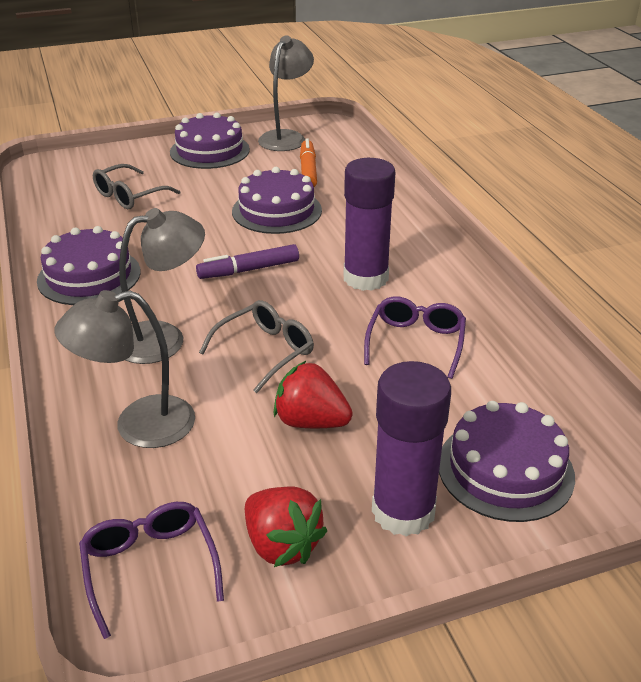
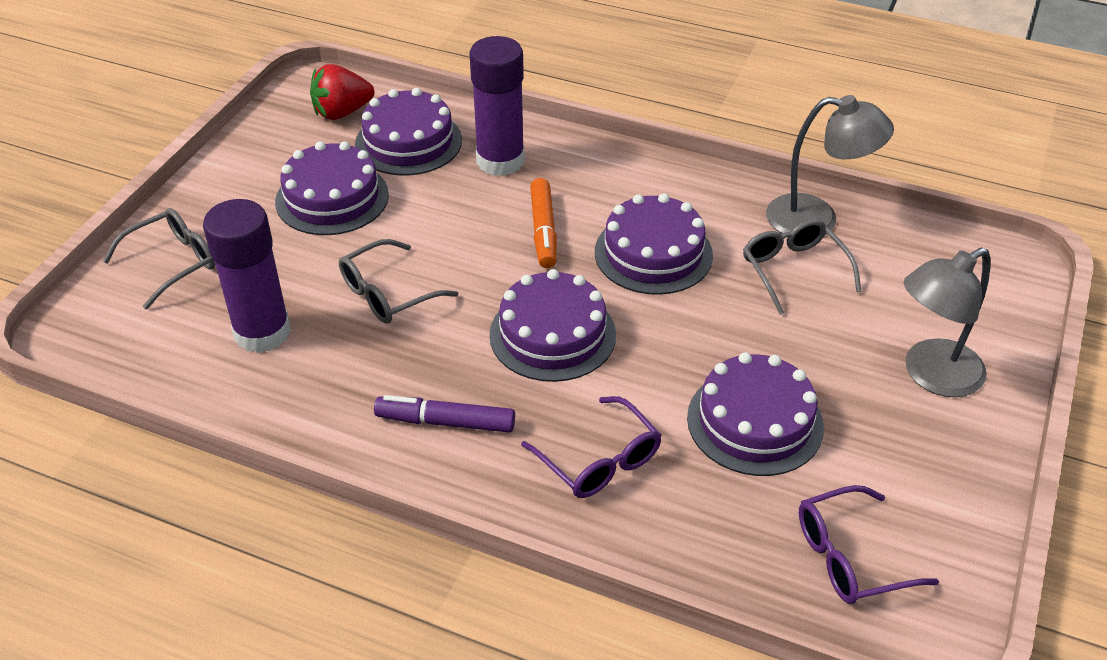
grey glasses: [93,164,180,209] [199,300,314,393] = 2 -> [103,208,215,309] [339,239,458,324] [743,219,861,315] = 3
grey lamp: [54,290,195,448] [119,208,205,364] [258,35,314,151] = 3 -> [766,95,894,235] [904,247,990,397] = 2
purple cake: [37,226,141,305] [170,112,250,169] [232,167,322,234] [439,401,575,522] = 4 -> [275,141,389,235] [355,88,462,175] [489,269,616,382] [595,193,713,295] [687,352,824,476] = 5
red strawberry: [245,487,327,567] [274,361,353,428] = 2 -> [310,64,374,120] = 1

